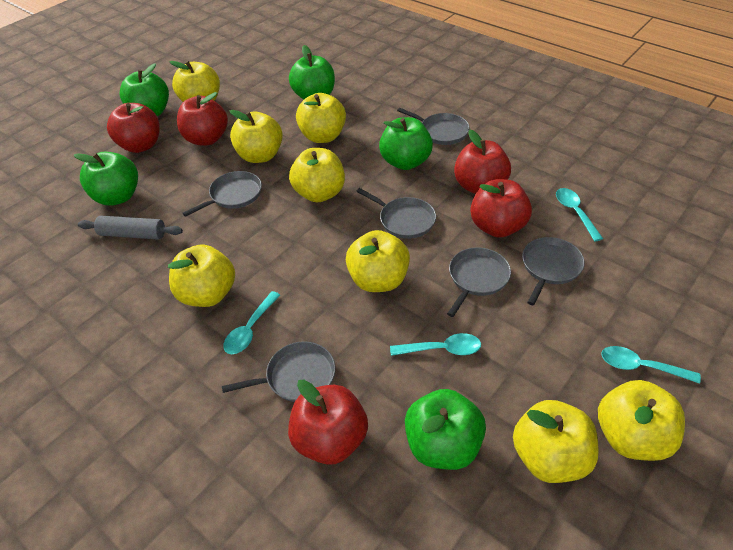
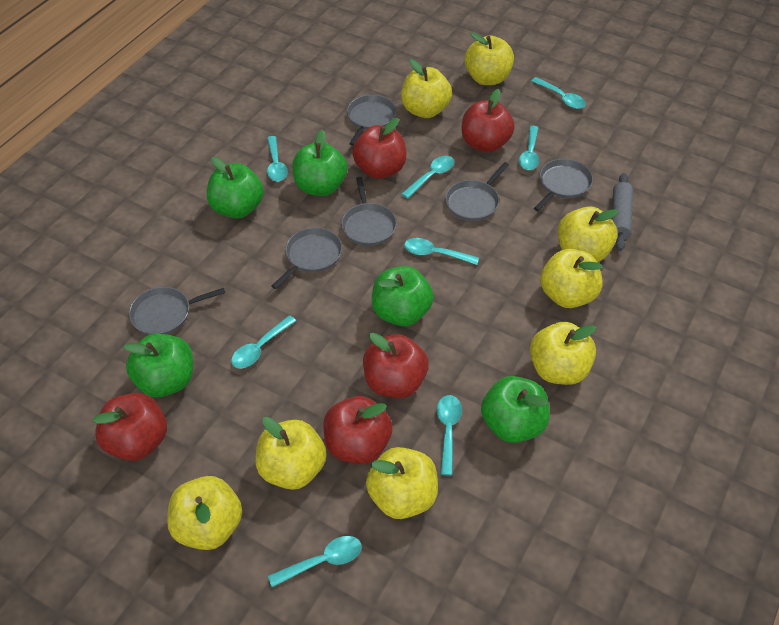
turquoise spoon: [223,291,280,354] [390,333,481,356] [556,188,603,241] [601,346,701,384] = 4 -> [231,315,296,368] [267,136,288,181] [268,536,362,587] [402,156,454,199] [404,238,479,265] [437,395,462,475] [519,126,539,170] [532,77,586,109] = 8

